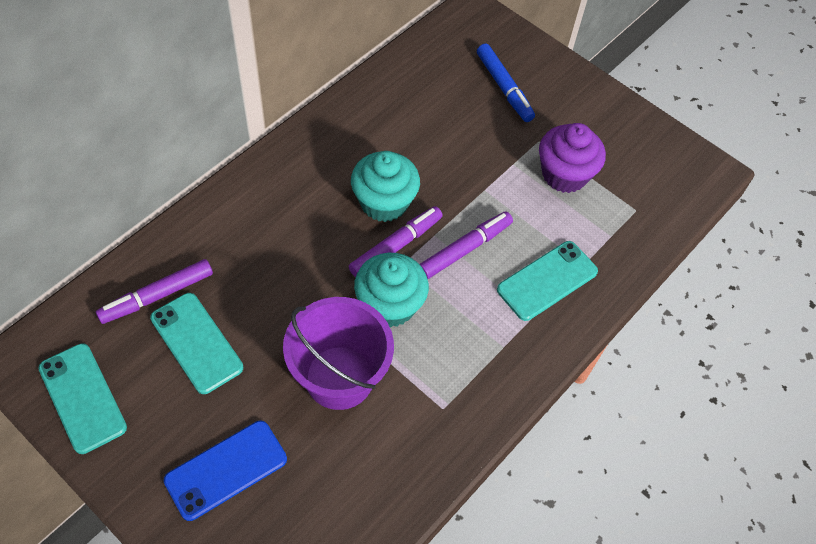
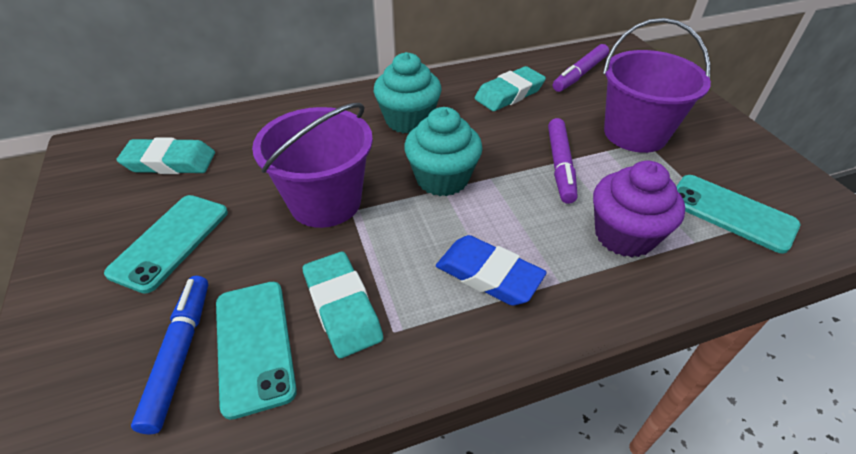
blue eraser: none = 0 -> [436,235,547,306] = 1
blue phone: [164,421,287,521] = 1 -> none = 0
purple bucket: [283,297,394,410] = 1 -> [252,103,373,228] [603,18,711,153] = 2
purple marker: [96,259,213,324] [349,206,443,277] [419,211,513,279] = 3 -> [548,118,578,204] [553,44,609,92] = 2
turquoise eraser: none = 0 -> [117,137,215,174] [303,252,383,358] [474,66,546,111] = 3

